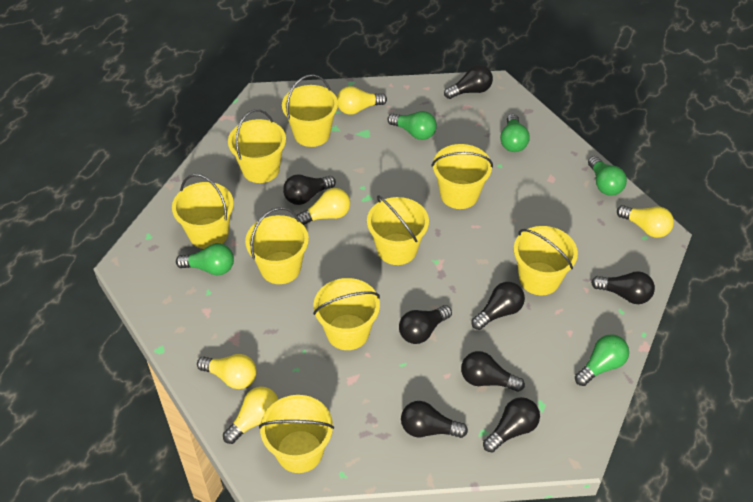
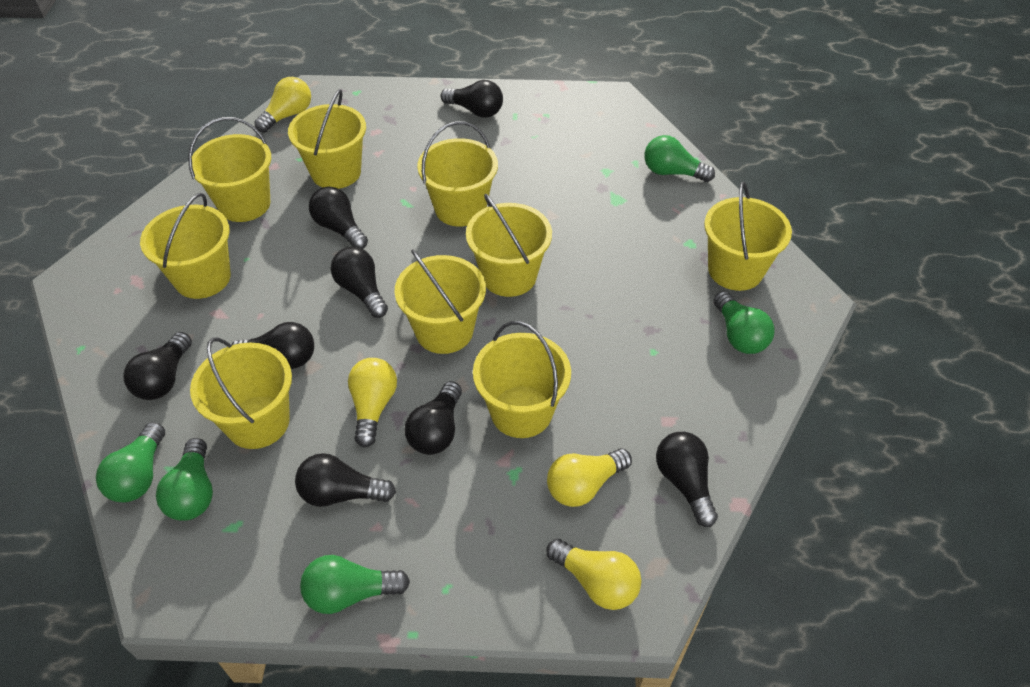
yellow light bulb: [197,354,257,389] [223,387,278,444] [295,188,350,225] [337,86,387,115] [617,205,674,238] = 5 -> [254,77,311,133] [348,358,397,447] [546,539,641,610] [547,448,632,507] = 4

